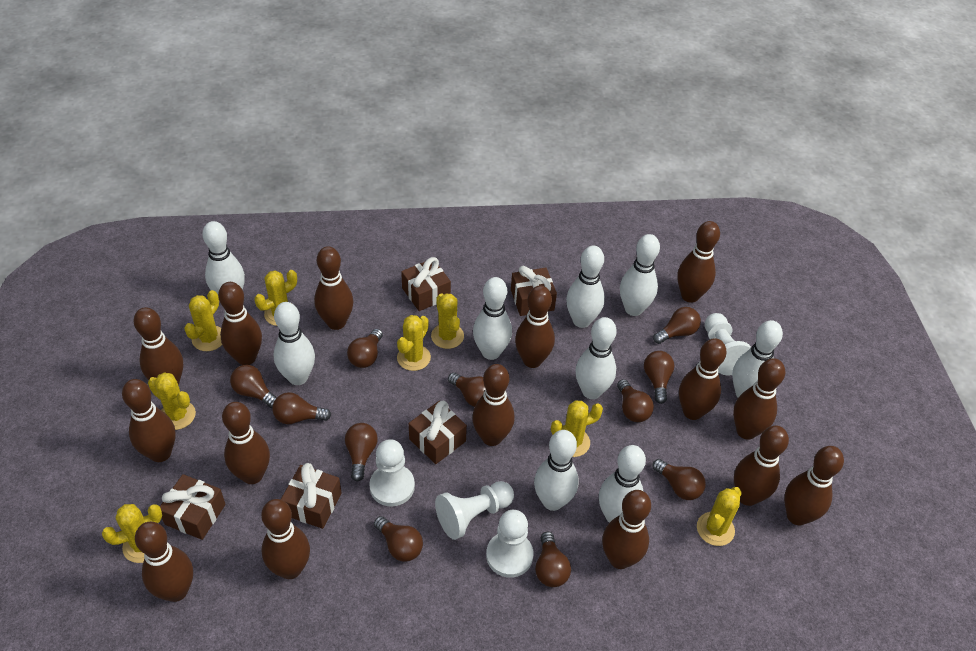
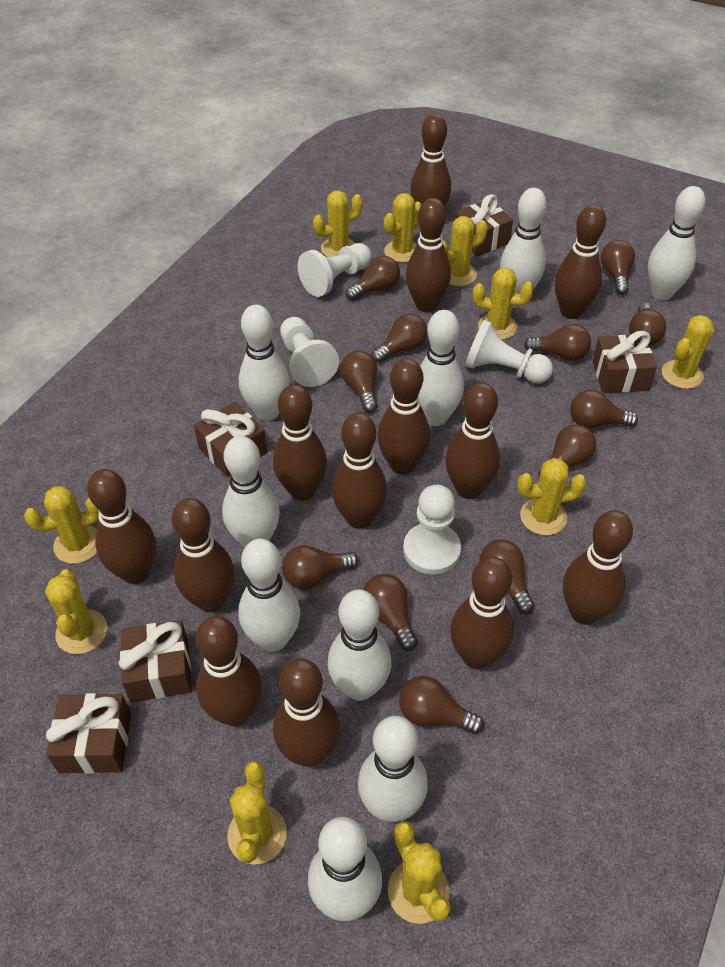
brown bowling pin: [122,379,176,462] [133,307,183,385] [135,522,193,602] [218,282,262,365] [222,402,270,484] [261,499,310,579] [314,246,354,330] [472,364,515,446] [515,286,555,368] [602,490,651,569] [677,221,720,303] [679,338,727,420] [733,358,785,440] [734,426,789,506] [784,446,844,525] = 15 -> [87,469,156,584] [172,498,235,612] [196,616,262,726] [273,384,327,501] [273,658,340,767] [332,412,387,529] [377,358,430,475] [406,198,451,312] [410,113,451,207] [446,383,500,499] [450,557,513,669] [555,204,606,319] [563,510,633,625] = 13
brown light bulb: [230,365,277,408] [272,392,331,424] [345,423,378,482] [347,329,383,368] [374,516,423,562] [448,372,486,407] [535,532,571,587] [617,379,654,422] [644,351,674,404] [653,307,701,344] [653,459,706,500] = 11 -> [282,545,358,590] [340,351,377,413] [345,256,400,300] [363,574,418,651] [371,314,427,363] [399,676,484,734] [479,539,535,614] [524,324,591,361] [538,424,596,477] [570,390,638,428] [601,240,635,295] [629,303,666,345] = 12
yellow cactus: [102,504,162,563] [148,372,196,430] [184,290,222,351] [254,270,297,326] [397,315,431,371] [431,293,464,349] [551,400,603,457] [697,487,742,546] = 8 -> [24,486,99,564] [45,569,107,654] [228,761,287,865] [313,191,363,257] [384,193,421,263] [388,821,451,924] [443,216,488,286] [473,268,534,340] [517,458,587,535] [662,315,715,389] = 10

